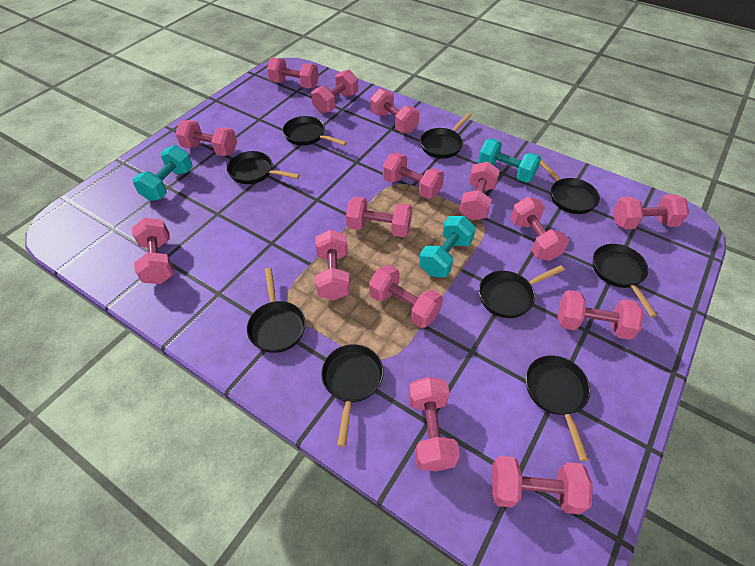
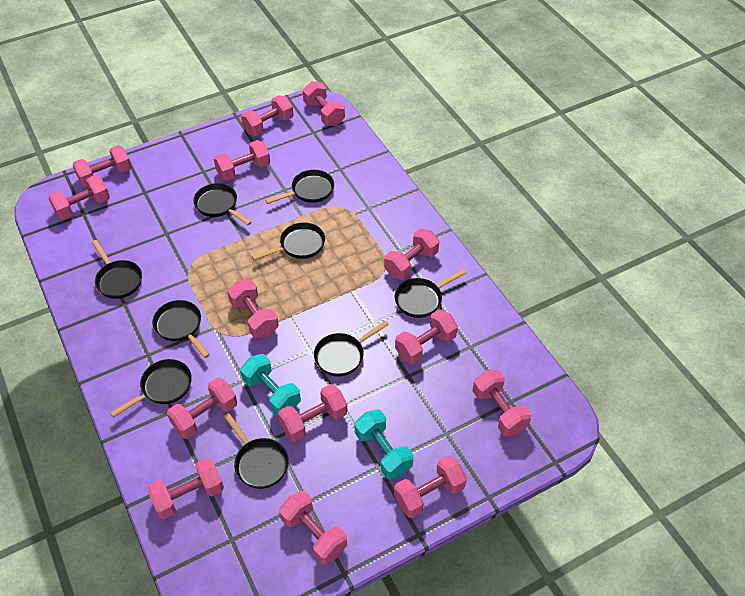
pink dumbbell: [132,218,174,284] [176,120,237,156] [267,57,319,89] [311,70,358,113] [316,229,350,300] [346,196,412,237] [369,265,443,328] [370,89,420,133] [383,153,444,199] [409,377,460,471] [459,161,500,220] [491,456,593,514] [510,197,569,261] [558,290,644,340] [613,194,689,230] = 15 -> [48,175,110,220] [72,145,132,187] [147,458,224,519] [167,377,237,439] [214,140,270,181] [227,280,279,338] [241,95,293,136] [278,384,347,442] [279,491,347,565] [303,81,345,126] [384,228,439,280] [394,456,467,518] [395,310,458,365] [473,370,532,437] = 14
turquoise dumbbell: [133,145,193,201] [419,216,476,278] [478,139,541,183] = 3 -> [240,354,301,416] [354,410,414,479] = 2

